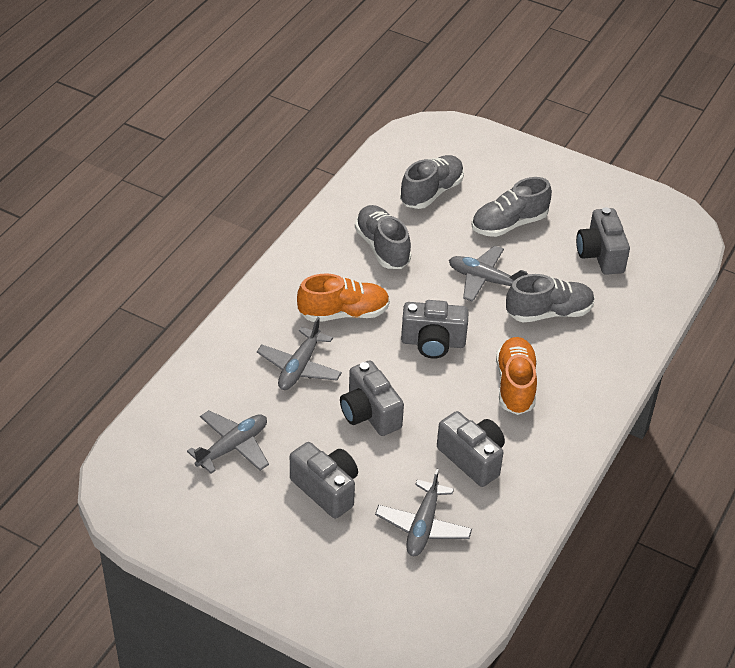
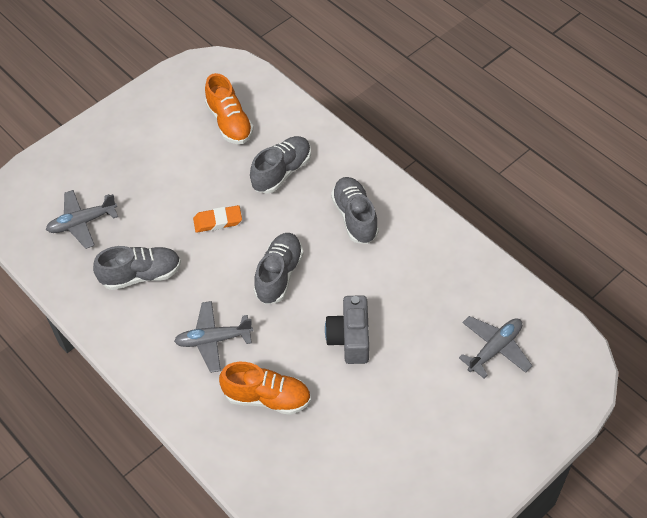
grey camera: [290,442,358,519] [340,360,404,436] [401,300,469,359] [437,411,505,487] [576,207,630,275] = 5 -> [325,295,369,364] = 1
grey plane: [187,410,269,474] [257,317,342,390] [375,469,472,556] [449,246,528,302] = 4 -> [46,190,118,249] [174,301,253,373] [459,316,532,378] = 3
orange eraser: none = 0 -> [193,205,242,233] = 1

